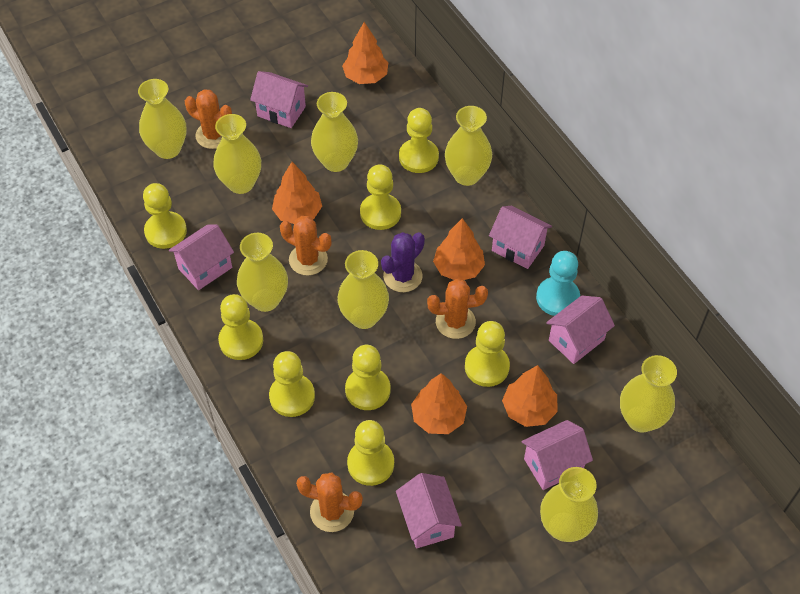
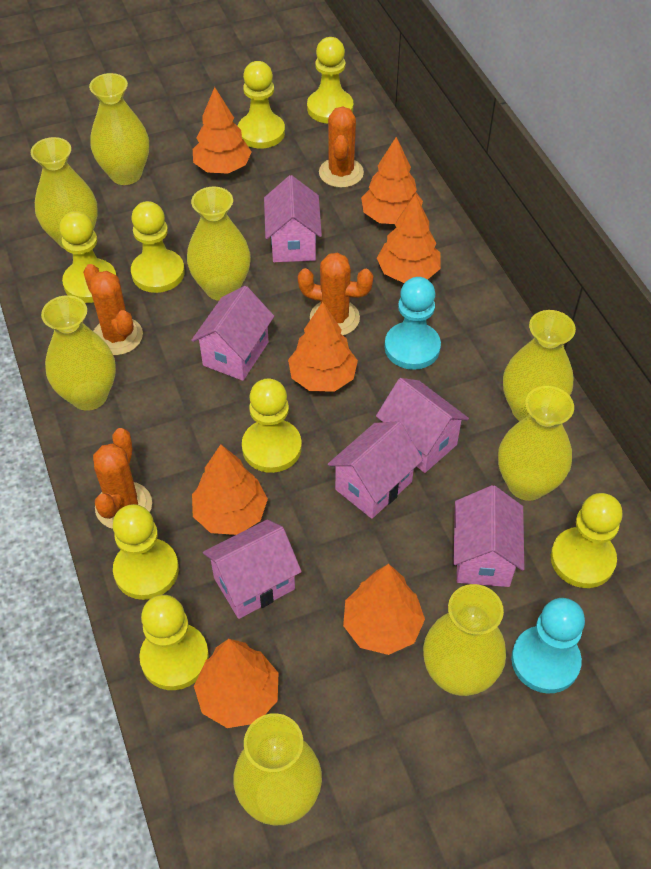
orange tree: [272,162,322,224] [342,22,388,84] [411,373,467,434] [433,218,485,280] [502,365,558,427] = 5 -> [192,444,268,535] [193,87,252,174] [194,639,278,728] [288,302,358,392] [343,564,425,655] [361,137,423,224] [377,194,441,283] = 7
purple cactus: [381,232,425,292] = 1 -> none = 0
turquoise pawn: [536,251,580,316] = 1 -> [385,277,441,370] [511,598,585,694] = 2

